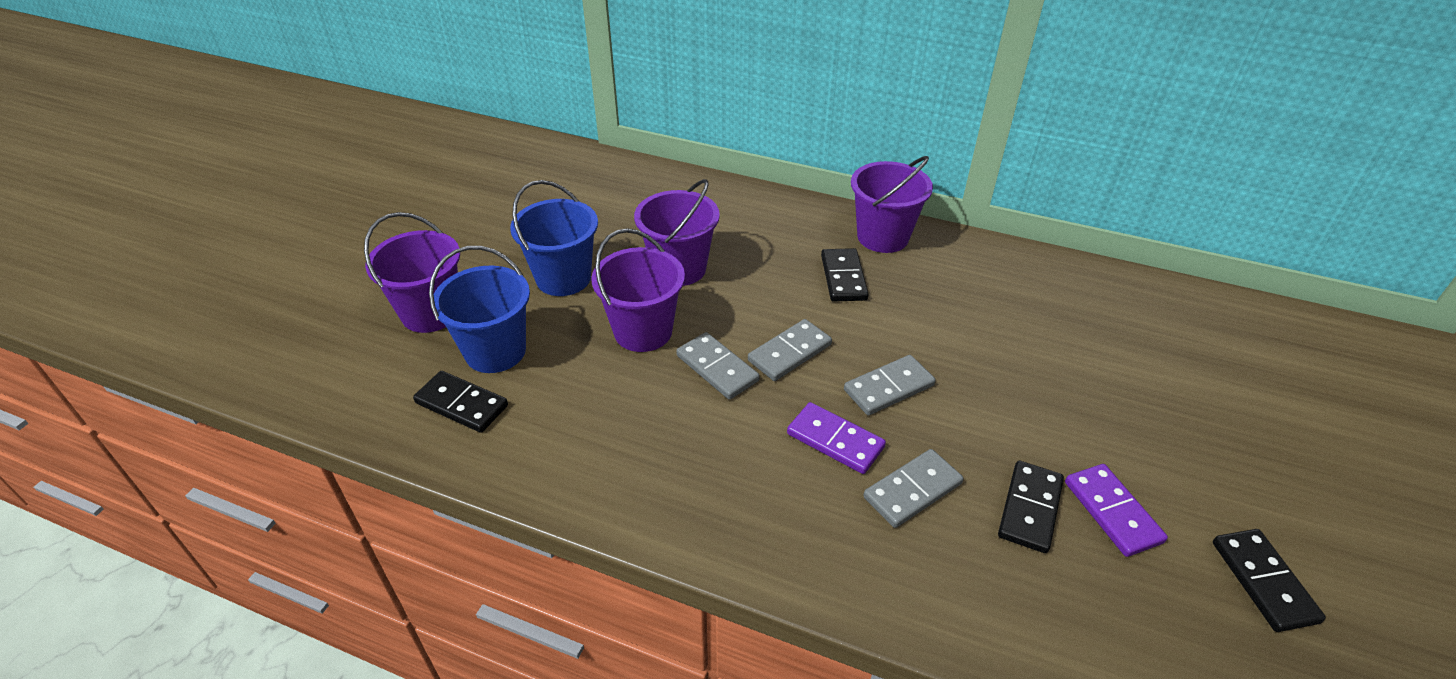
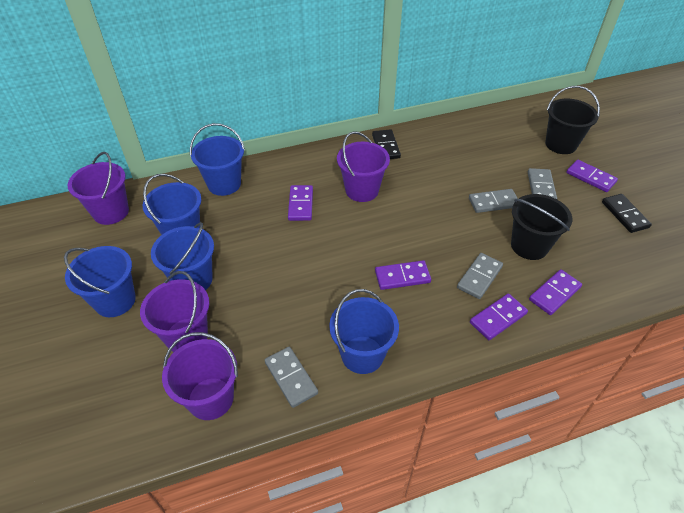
black bucket: none = 0 -> [511,194,572,260] [545,86,600,154] = 2
black domino: [413,371,508,433] [821,248,869,302] [998,461,1064,553] [1213,529,1326,632] = 4 -> [372,129,401,159] [602,194,652,233] = 2
blue bucket: [429,246,530,373] [510,180,598,296] = 2 -> [64,246,136,317] [143,174,202,235] [151,222,214,290] [190,123,245,196] [329,289,399,374] = 5
purple domino: [787,402,886,474] [1065,464,1168,557] = 2 -> [288,185,313,221] [375,260,431,290] [470,294,528,340] [529,269,582,315] [566,160,618,192] = 5

